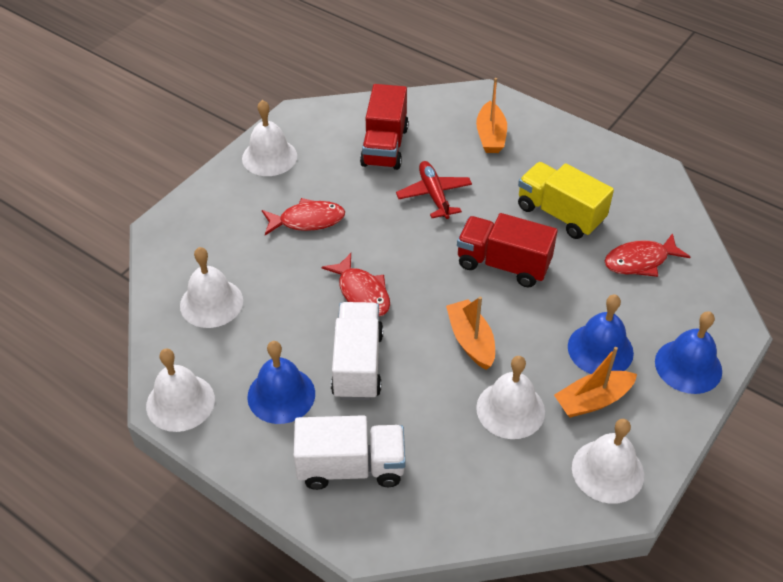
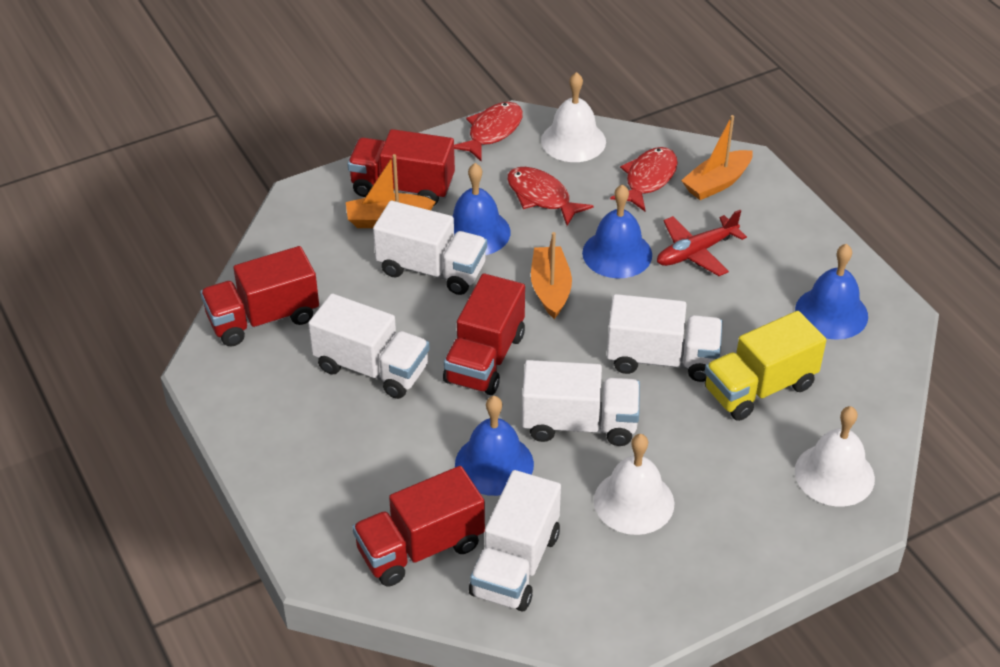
blue bell: [247,341,315,424] [568,294,634,374] [655,311,722,394] = 3 -> [453,163,511,255] [455,396,534,496] [582,184,652,278] [795,244,868,340] = 4
red truck: [360,84,409,170] [457,213,558,287] = 2 -> [200,246,319,346] [348,129,455,206] [352,466,485,586] [443,273,525,395] = 4
white bell: [146,348,215,432] [180,247,243,328] [242,100,297,176] [476,356,545,439] [572,419,644,504] = 5 -> [541,72,606,162] [594,434,674,535] [795,406,875,507] = 3
white truck: [294,415,405,490] [331,302,383,400] = 2 -> [308,294,430,399] [373,201,487,295] [469,470,561,611] [522,360,640,446] [607,294,723,382] = 5

